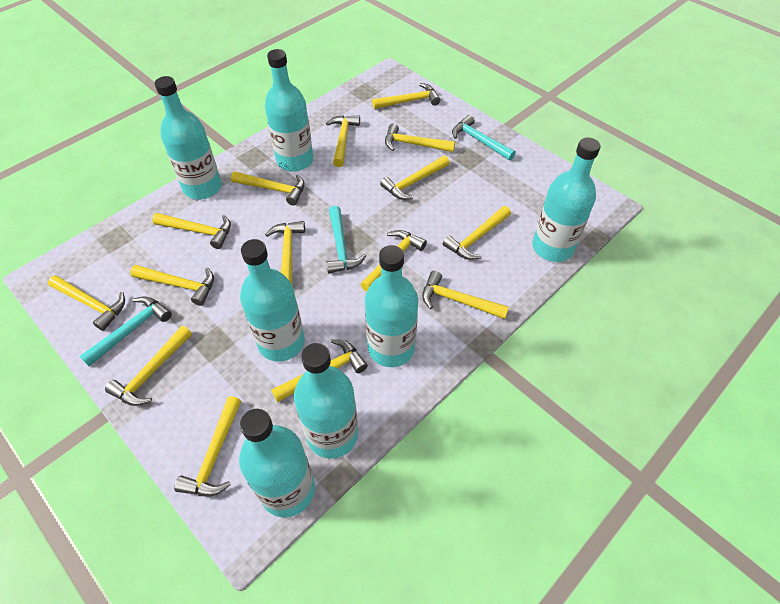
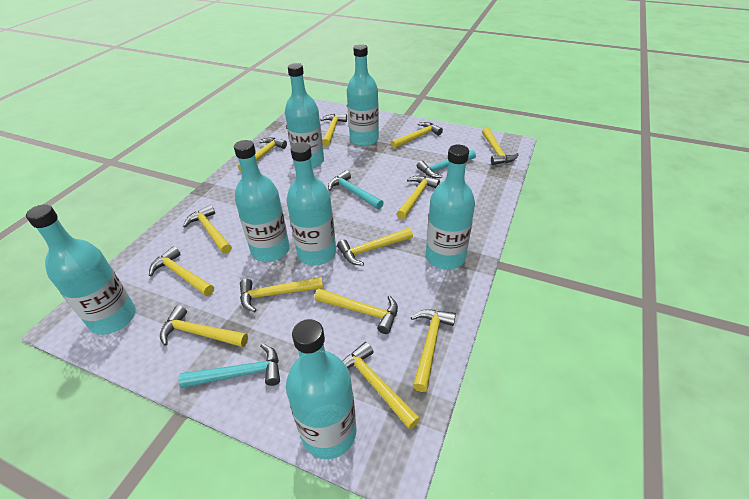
yellow hammer: [48,275,125,331] [105,326,192,406] [130,265,214,306] [152,213,231,249] [174,396,241,496] [231,171,305,206] [265,221,305,284] [271,339,368,402] [326,115,360,167] [360,230,427,292] [372,83,440,109] [380,156,450,200] [385,123,455,152] [422,271,509,319] [443,206,511,260] = 15 -> [149,246,214,296] [160,305,248,347] [183,205,232,254] [238,137,287,171] [240,276,323,312] [314,288,398,334] [320,114,347,147] [337,228,413,266] [342,342,420,430] [391,122,443,149] [397,176,440,219] [411,309,456,392] [482,128,519,165] = 13

